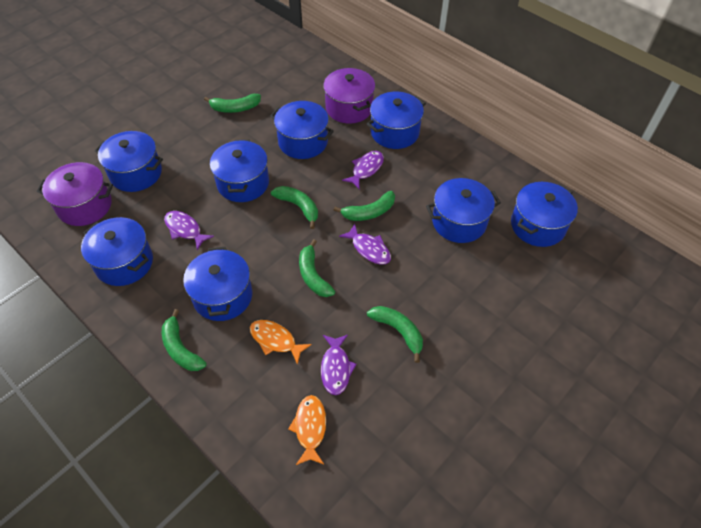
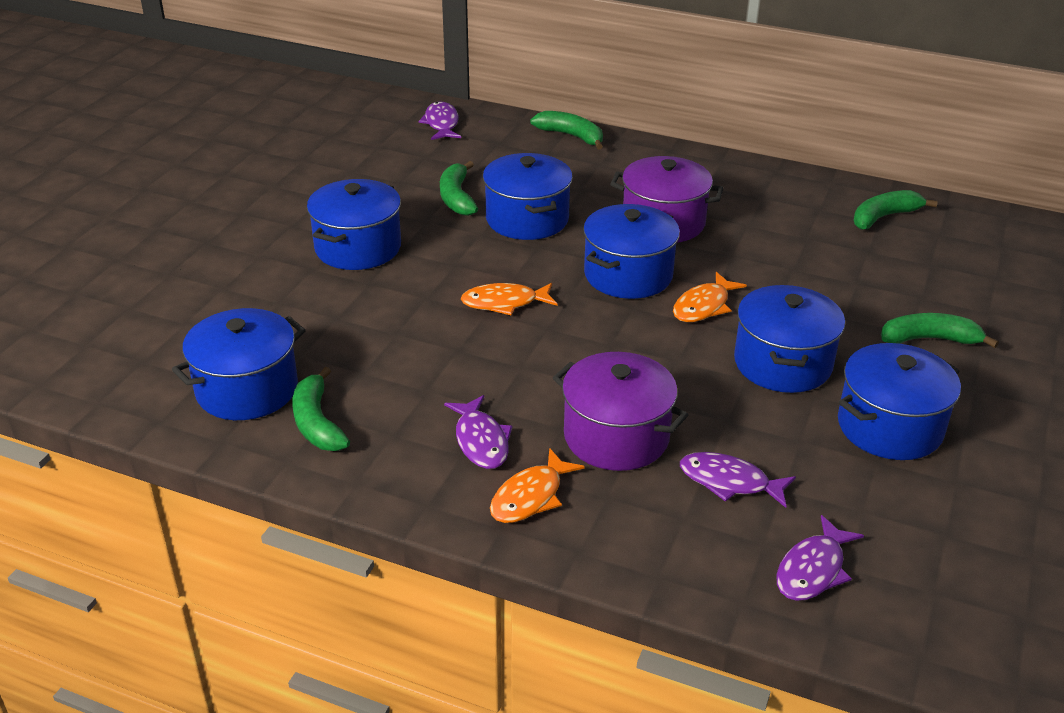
blue pot: [81,217,153,286] [95,131,163,192] [183,247,252,321] [210,140,269,202] [270,101,334,159] [367,92,426,149] [426,178,501,243] [511,182,578,247] = 8 -> [172,308,306,420] [307,179,401,270] [483,153,573,240] [583,204,680,299] [734,285,845,393] [838,343,961,460] = 6
green banana: [162,309,207,371] [204,94,261,113] [271,186,318,229] [299,239,335,297] [334,191,395,221] [367,306,423,363] = 6 -> [292,367,350,451] [440,161,478,216] [530,111,603,149] [853,190,938,230] [881,313,999,348] = 5
orange fish: [250,320,312,365] [288,395,326,465] = 2 -> [461,283,557,315] [490,448,585,523] [673,272,747,322] = 3

